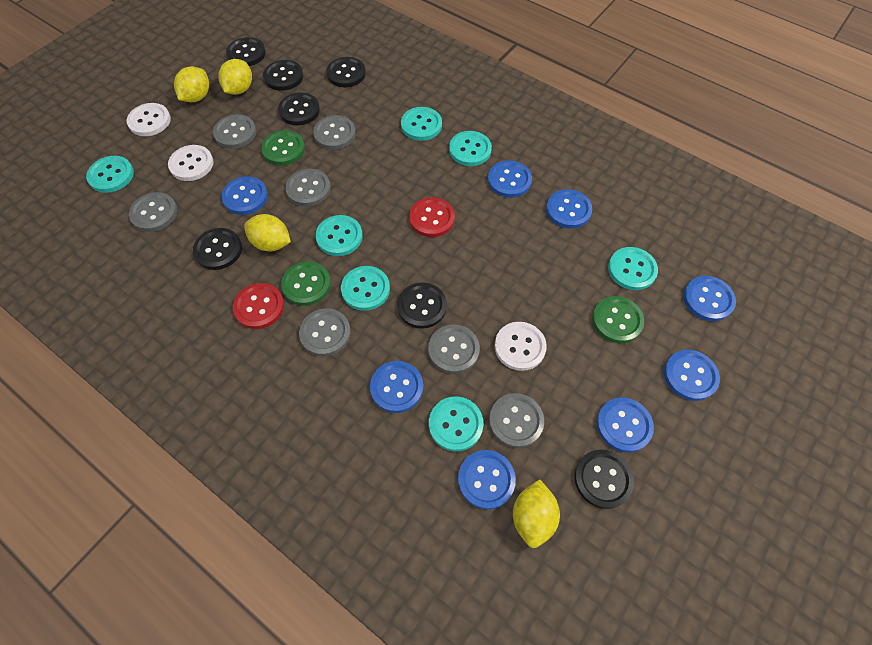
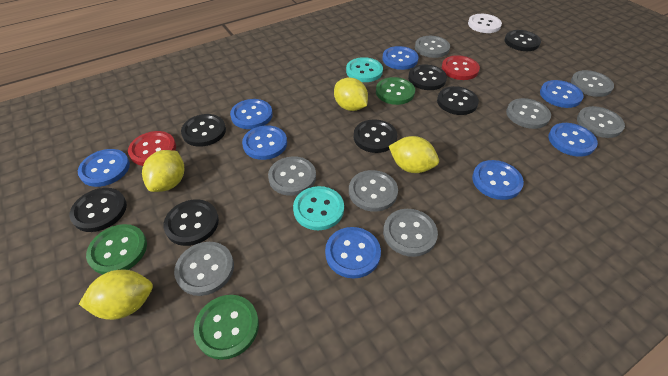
grey button: [129,192,177,232] [213,114,256,149] [285,169,331,207] [299,308,351,356] [313,115,356,150] [428,325,480,374] [489,393,544,448] = 7 -> [174,242,234,296] [268,156,316,196] [349,170,398,212] [383,209,438,257] [415,36,450,58] [506,98,551,129] [571,70,614,97] [577,106,625,138] = 8
turquoise button: [86,156,134,193] [316,215,363,256] [341,266,390,311] [401,107,442,141] [429,397,483,451] [449,131,492,166] [608,247,658,290] = 7 -> [293,186,344,230] [346,57,383,82] = 2
white button: [127,103,171,136] [168,145,214,181] [495,322,547,371] = 3 -> [468,14,502,33] = 1

